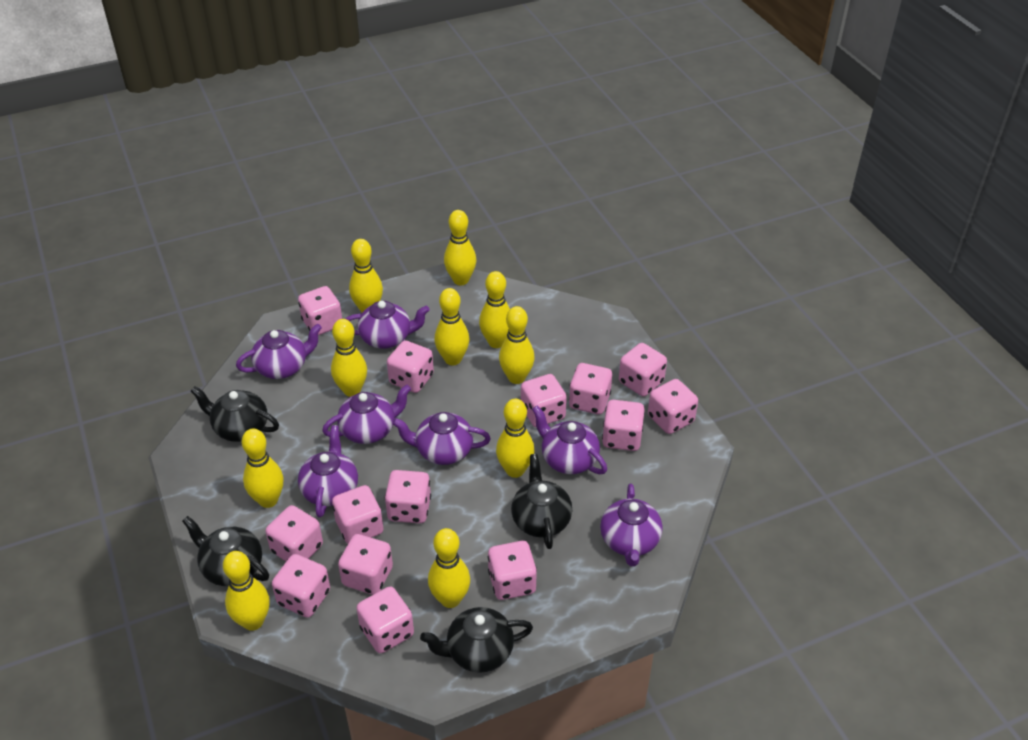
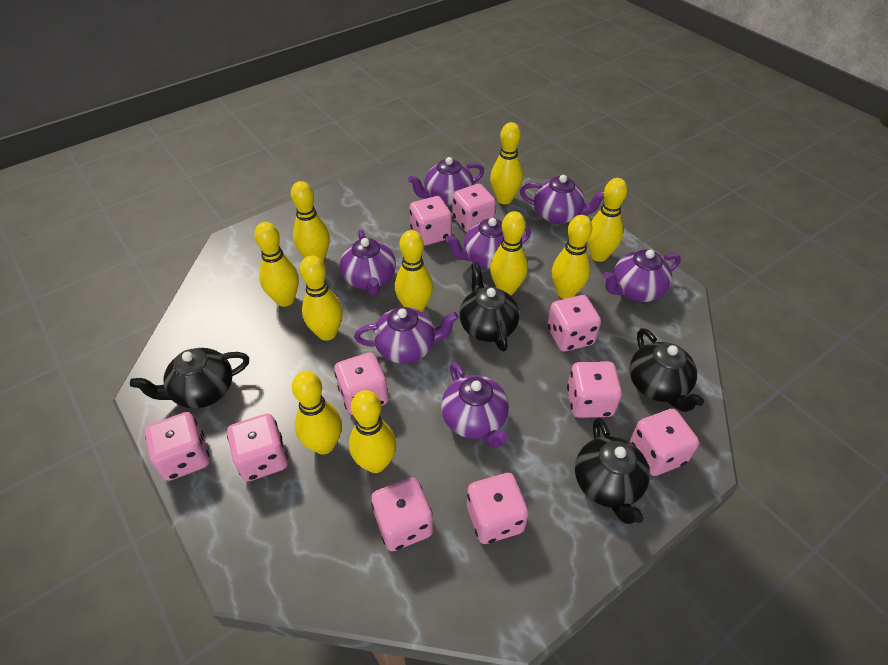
pink dice: [265,505,323,561] [272,554,330,617] [298,286,342,335] [332,485,383,544] [338,534,393,595] [356,587,414,653] [385,470,431,523] [387,340,434,393] [488,541,537,600] [521,374,567,427] [569,363,612,414] [602,400,645,451] [619,343,667,396] [648,379,698,434] = 14 -> [145,412,209,481] [227,414,288,481] [334,352,388,415] [371,478,433,551] [410,196,452,246] [452,184,496,232] [467,473,529,544] [547,295,601,352] [567,361,622,418] [630,409,699,476] = 10

